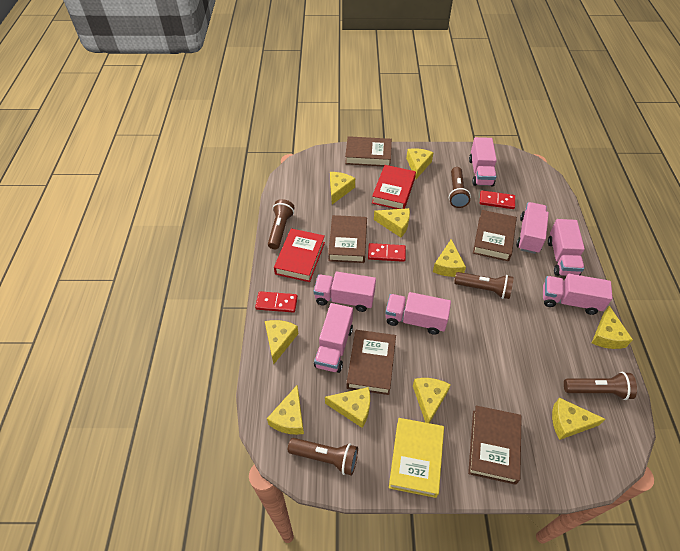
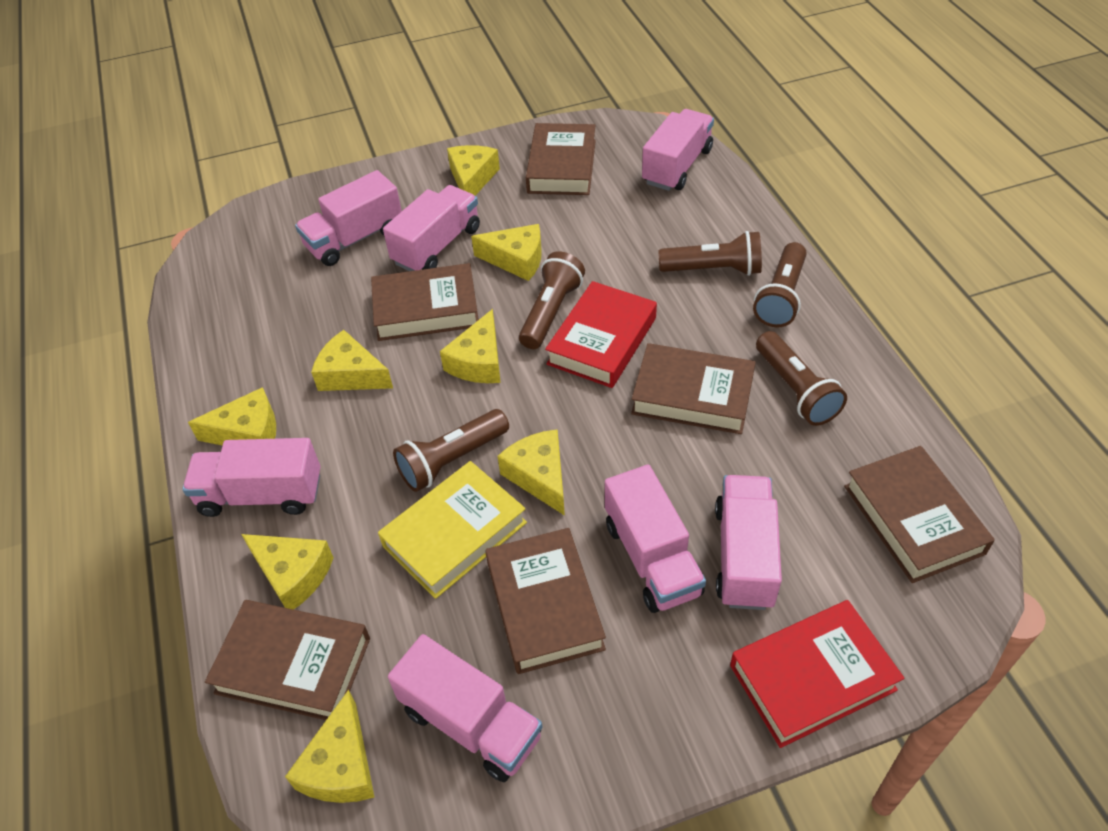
brown book: [328,215,367,263] [345,136,392,167] [347,330,396,395] [468,406,522,485] [473,210,517,261] = 5 -> [205,600,370,720] [371,263,479,341] [485,528,606,674] [526,123,596,195] [631,343,756,434] [844,446,995,583] = 6
red domino: [255,291,298,313] [368,243,406,262] [480,190,515,209] = 3 -> none = 0
yellow cheese: [265,320,298,364] [267,385,304,435] [325,387,370,428] [330,172,355,204] [374,208,410,237] [406,148,434,179] [413,378,451,423] [433,239,466,277] [552,398,605,440] [592,306,633,349] = 10 -> [188,387,276,446] [241,534,334,610] [285,690,374,803] [311,330,393,391] [440,309,501,383] [447,145,500,196] [471,224,542,281] [498,429,565,516] = 8

